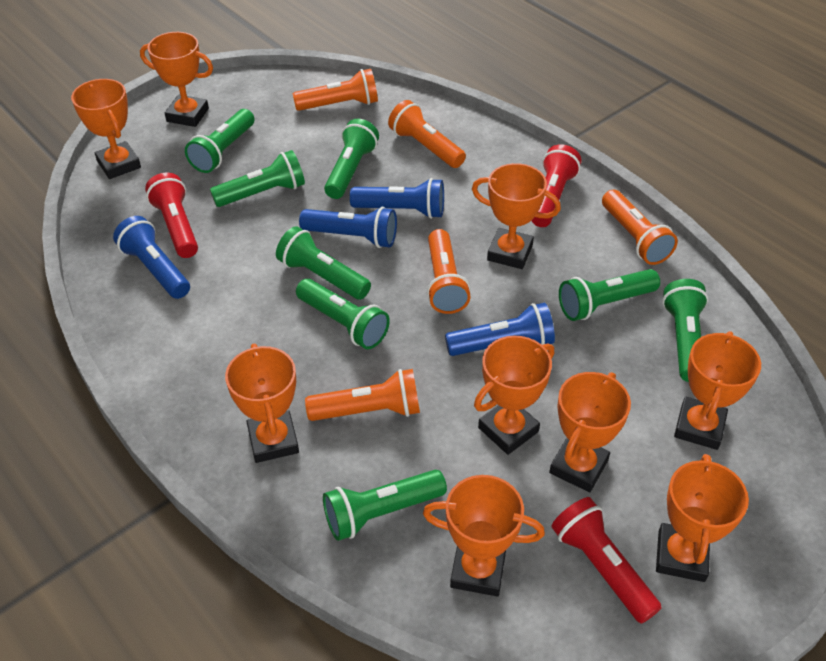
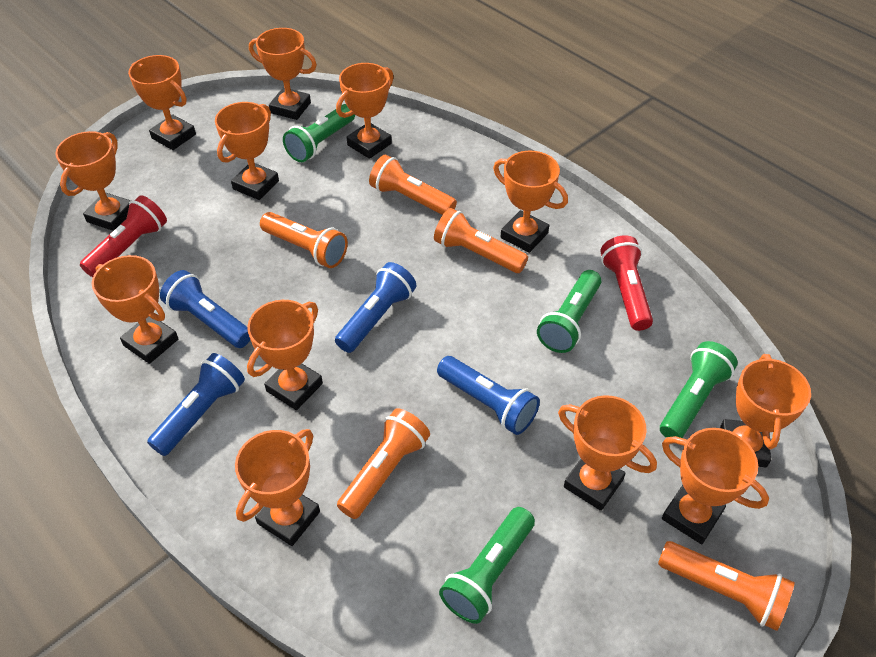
green flashlight: [185,109,255,173] [210,150,305,207] [276,226,371,300] [296,279,390,349] [323,470,447,541] [324,119,379,199] [559,269,660,321] [662,279,708,382] = 8 -> [283,104,355,162] [439,507,535,624] [537,270,601,353] [660,341,738,438] = 4
orange trophy: [71,79,141,179] [140,32,213,127] [225,343,299,463] [423,475,545,597] [472,163,561,269] [474,336,554,455] [549,372,631,492] [656,454,749,582] [674,331,761,450] = 9 -> [55,131,131,231] [92,255,178,364] [128,55,196,150] [215,102,279,200] [235,429,320,546] [247,300,323,410] [249,28,317,120] [336,63,394,159] [493,151,568,253] [558,395,657,511] [662,428,769,544] [720,354,811,467] = 12
red flashlight: [145,173,198,258] [531,144,581,227] [551,497,662,624] = 3 -> [80,195,167,277] [600,235,653,331] = 2

